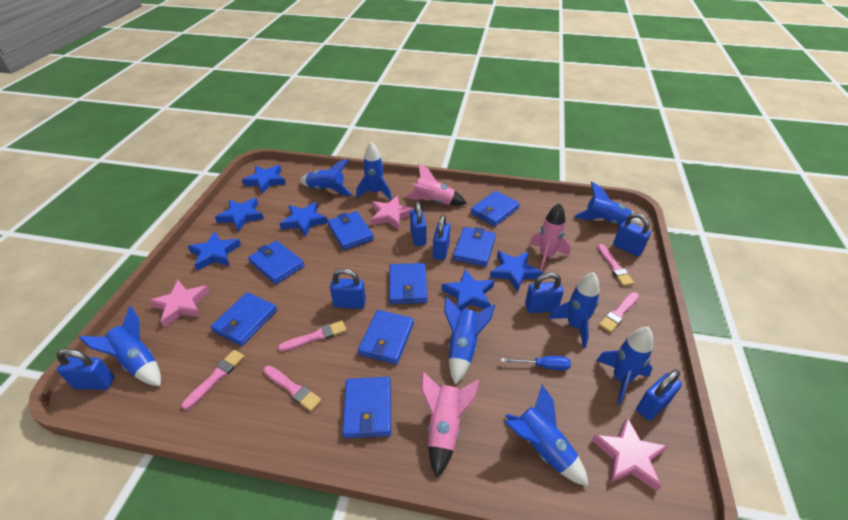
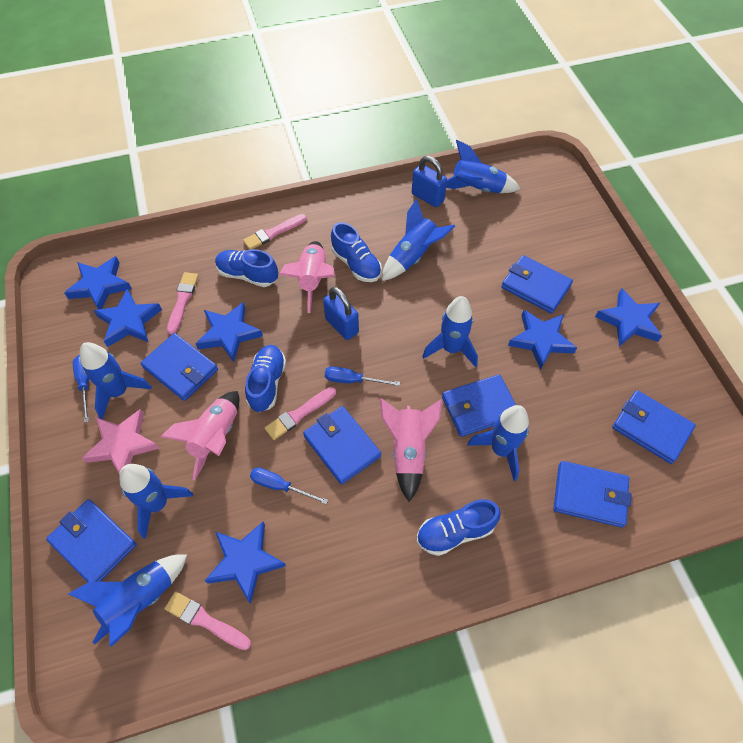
blue padlock: [56,349,114,390] [330,268,366,309] [410,201,426,246] [433,214,450,260] [525,272,563,313] [613,213,651,256] [636,369,682,421] = 7 -> [323,287,359,340] [412,156,447,207] = 2
blue rocket: [79,306,161,386] [299,159,352,196] [356,142,392,200] [444,296,495,385] [505,385,589,487] [548,272,600,348] [574,182,642,226] [596,327,653,405] = 8 -> [68,554,187,647] [80,342,152,420] [119,464,193,539] [382,199,455,281] [422,296,478,367] [446,140,520,193] [467,405,529,481] = 7
blue screwdriver: [501,356,571,370] = 1 -> [73,355,89,423] [250,467,328,504] [325,366,400,386] = 3
blue shoe: none = 0 -> [215,249,278,287] [245,345,286,412] [331,222,382,282] [417,499,501,556] = 4
blue wallet: [210,292,277,346] [248,241,305,284] [327,211,374,250] [342,377,391,438] [358,310,414,365] [389,263,428,304] [453,227,496,267] [471,191,520,226] = 8 -> [46,499,136,582] [141,333,218,401] [303,406,381,485] [442,374,516,437] [501,255,573,314] [553,461,632,527] [612,390,696,464] = 7
pink brush: [182,350,245,410] [263,366,322,411] [278,320,347,352] [598,244,634,286] [599,292,639,333] = 5 -> [164,591,251,650] [167,272,198,335] [243,214,307,250] [264,387,336,440] = 4
pink star: [149,280,210,327] [371,196,414,230] [592,417,667,491] = 3 -> [82,409,160,475] = 1

